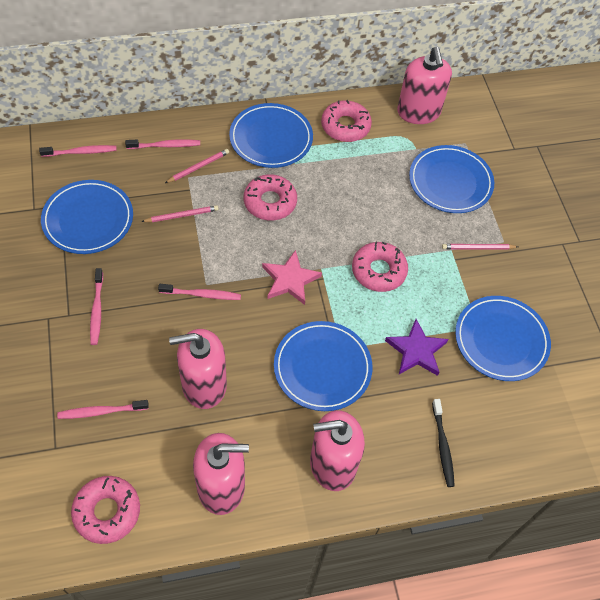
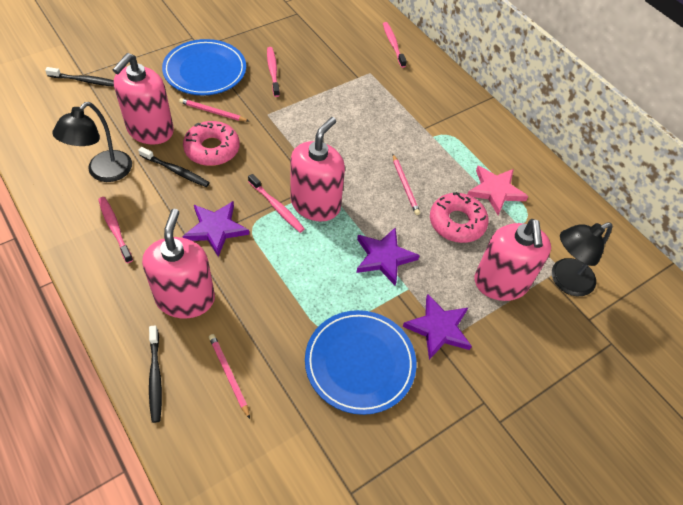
black lamp: none = 0 -> [52,102,132,182] [552,222,612,296] = 2
black toothbrush: [432,399,455,487] = 1 -> [45,67,114,87] [138,147,210,187] [149,325,162,423] = 3
blue plate: [41,180,133,254] [229,103,313,168] [274,321,372,411] [409,145,494,213] [455,296,551,381] = 5 -> [162,39,246,95] [305,310,417,415] = 2
pink donut: [71,476,140,544] [244,174,297,221] [321,100,372,142] [352,242,408,292] = 4 -> [183,121,240,166] [430,192,488,243] = 2
pink toothbrush: [39,145,117,157] [57,400,149,419] [90,268,103,345] [125,139,200,149] [158,284,241,300] = 5 -> [98,197,133,263] [248,174,305,233] [267,47,280,97] [383,22,407,68] = 4
purple star: [385,319,449,376] = 1 -> [182,201,249,257] [356,227,420,285] [403,294,472,360] = 3

